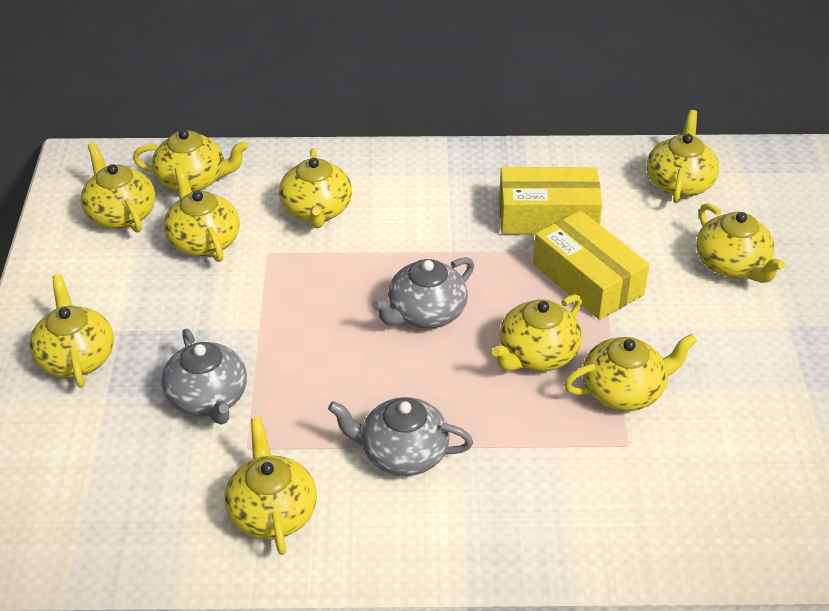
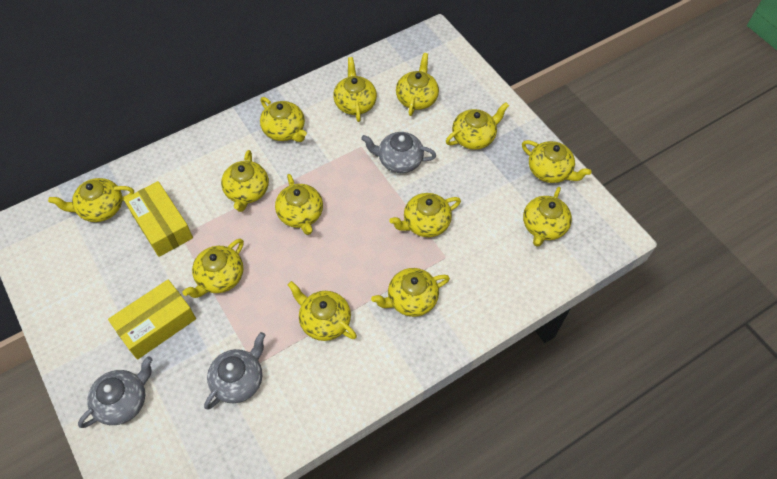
yellow teapot: [29,274,114,388] [81,142,156,233] [133,129,248,192] [164,166,239,262] [225,417,317,555] [279,148,352,228] [492,294,582,371] [564,334,697,411] [647,110,719,203] [696,203,785,283] = 10 -> [48,178,134,222] [182,239,244,298] [221,150,269,212] [260,97,307,142] [275,174,323,235] [288,281,357,341] [333,57,377,122] [371,268,450,317] [389,193,461,237] [396,53,439,116] [446,102,509,150] [522,140,592,183] [523,187,572,247] = 13

